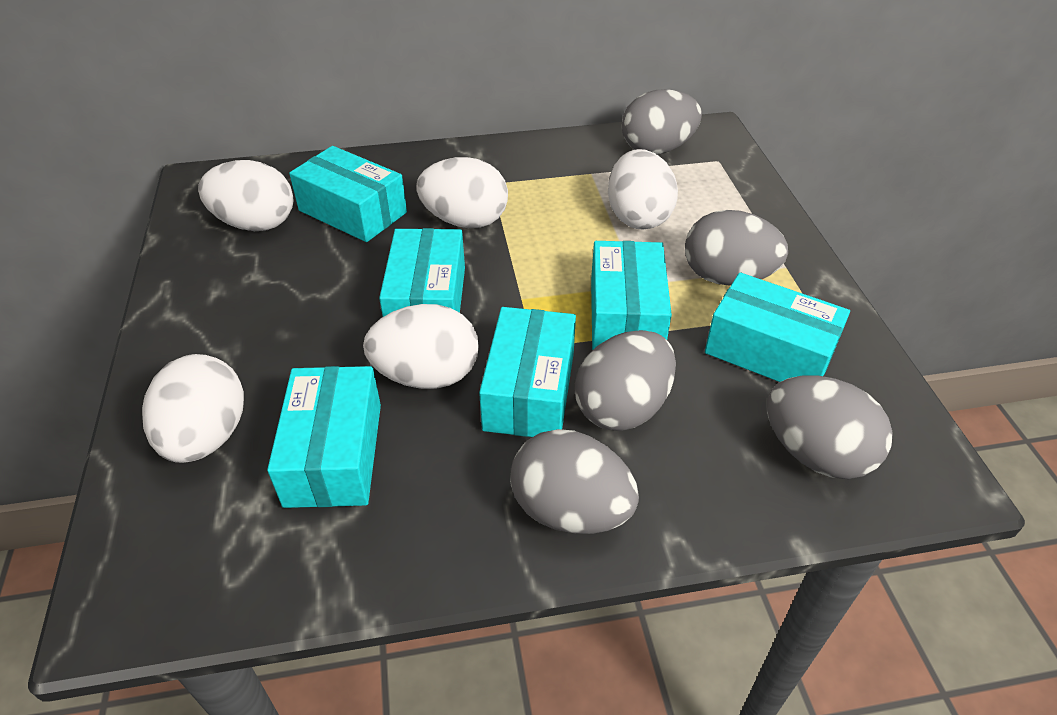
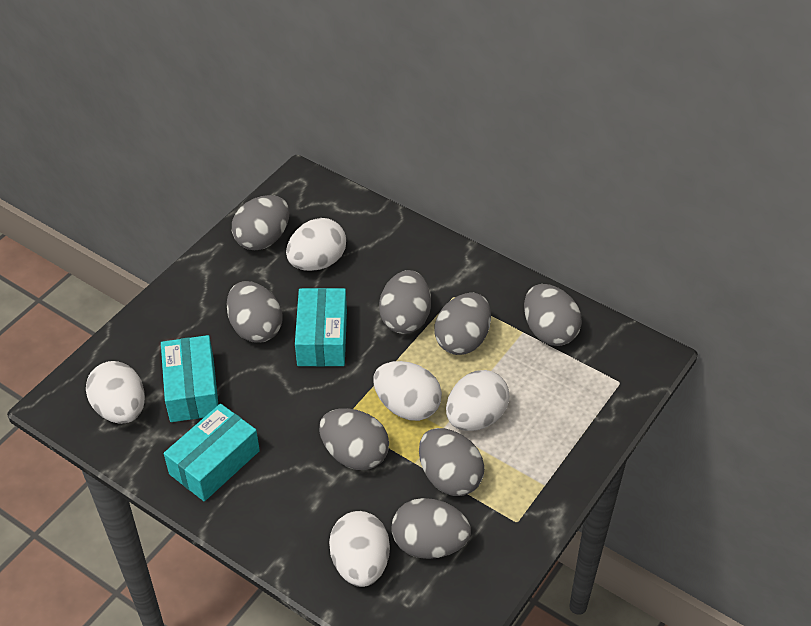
grey egg: [510,429,639,534] [575,330,676,431] [622,89,702,155] [685,210,788,286] [767,375,893,479] = 5 -> [226,281,282,343] [232,195,289,250] [319,408,389,470] [379,270,431,334] [392,498,471,559] [419,428,485,496] [434,293,491,355] [524,284,582,346] = 8
turquoise box: [267,366,381,508] [289,146,407,242] [379,228,465,317] [479,307,576,437] [591,241,672,350] [705,272,850,382] = 6 -> [161,335,218,422] [164,404,260,501] [295,288,347,367] = 3

